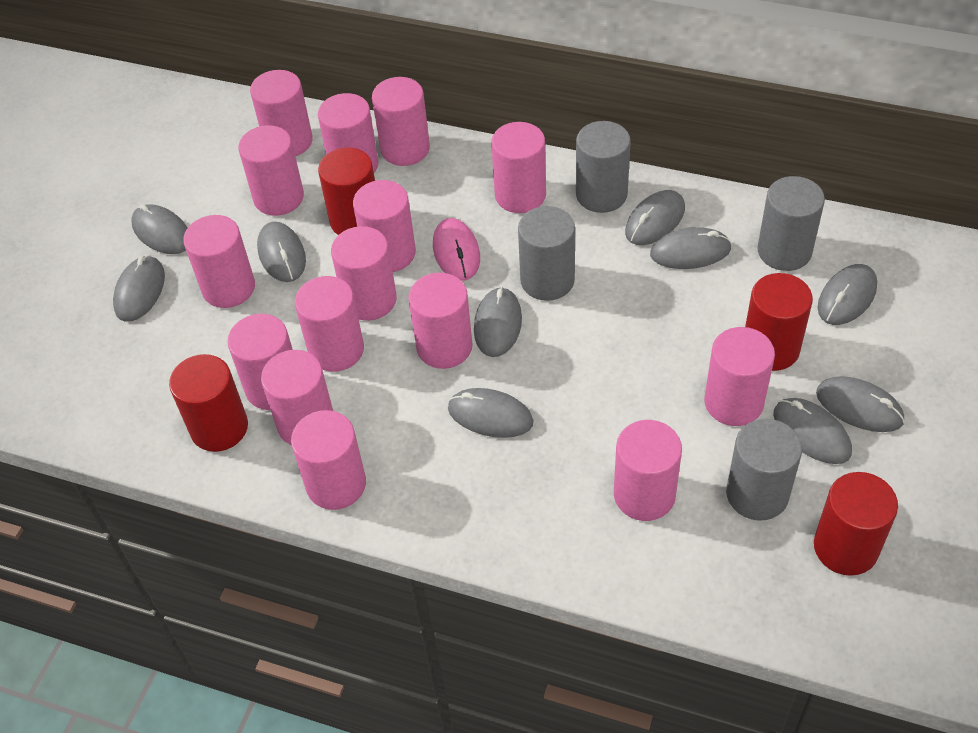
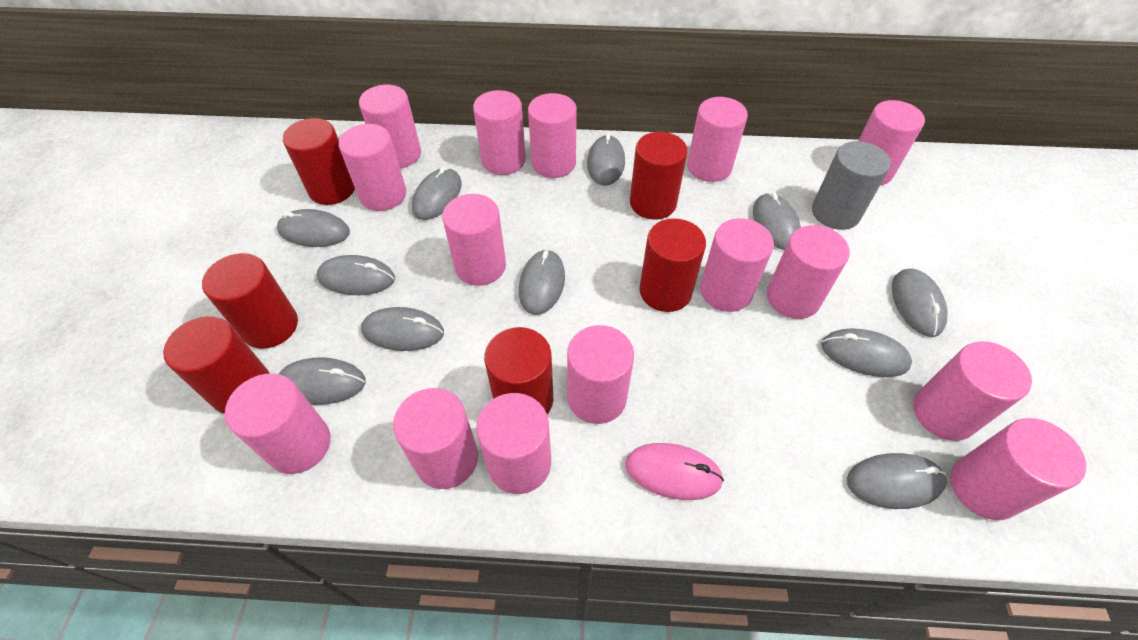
grey cylinder: [518,206,575,301] [576,121,631,213] [726,419,802,521] [757,176,825,271] = 4 -> [812,141,891,230] = 1
grey mouse: [113,255,165,322] [131,204,188,254] [257,222,306,282] [448,388,533,438] [474,287,522,357] [625,190,685,245] [650,227,731,269] [773,398,852,464] [816,376,905,432] [818,264,877,325] = 10 -> [277,209,350,247] [279,357,366,405] [317,255,395,295] [361,307,444,351] [412,167,462,220] [519,249,565,315] [587,133,625,186] [753,193,801,250] [821,328,912,377] [847,453,947,509] [892,269,947,337] = 11
red cylinder: [169,354,248,452] [318,148,375,235] [745,273,813,371] [814,472,898,576] = 4 -> [163,316,270,414] [202,253,298,349] [283,118,355,205] [484,327,553,414] [630,132,688,219] [639,219,706,312] = 6

